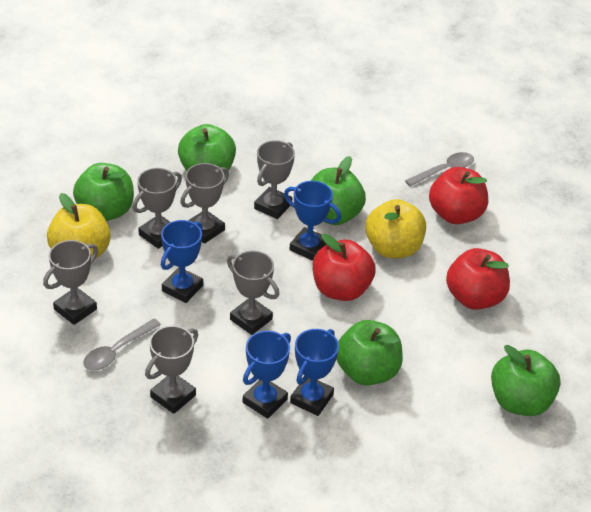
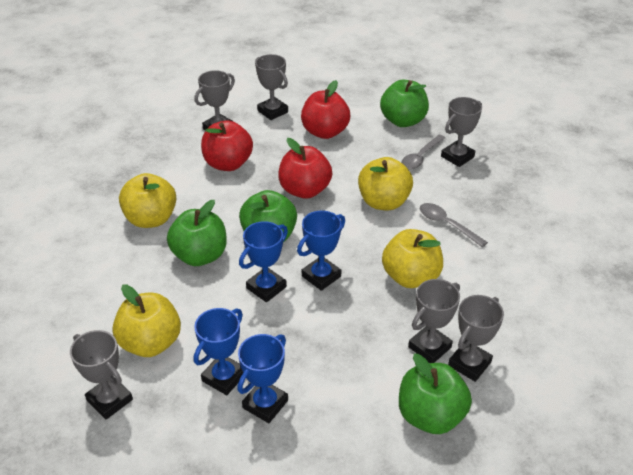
green apple: [73,163,134,221] [178,124,236,175] [311,156,366,225] [337,320,403,385] [491,345,561,416] = 5 -> [167,200,227,266] [239,190,297,242] [380,80,429,127] [399,354,472,434] = 4
yellow apple: [47,193,111,258] [365,199,426,258] = 2 -> [112,284,181,357] [119,173,176,228] [358,157,413,210] [382,229,443,288] = 4

